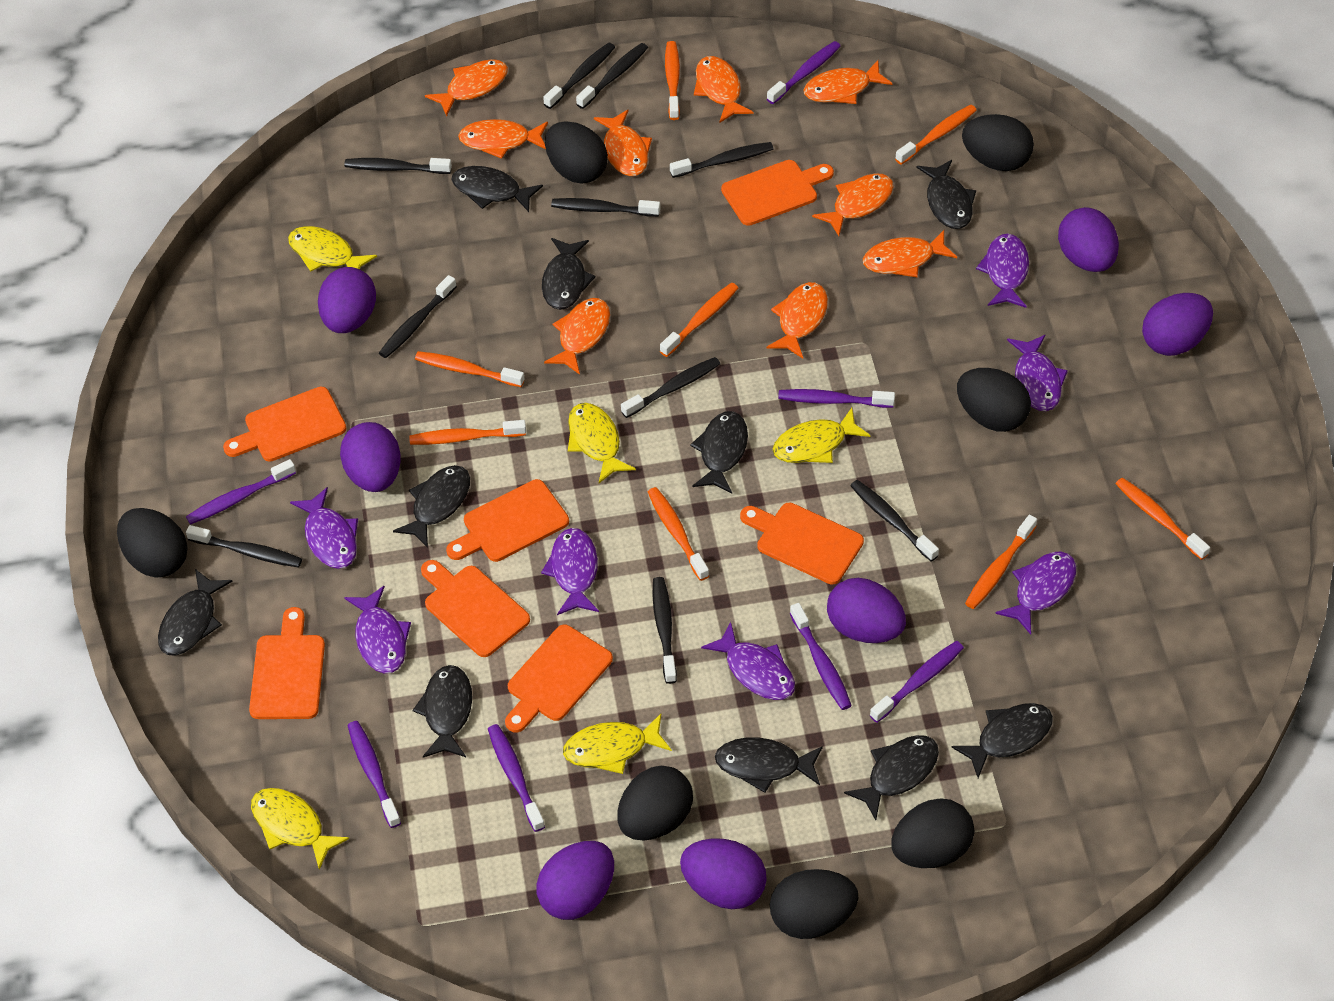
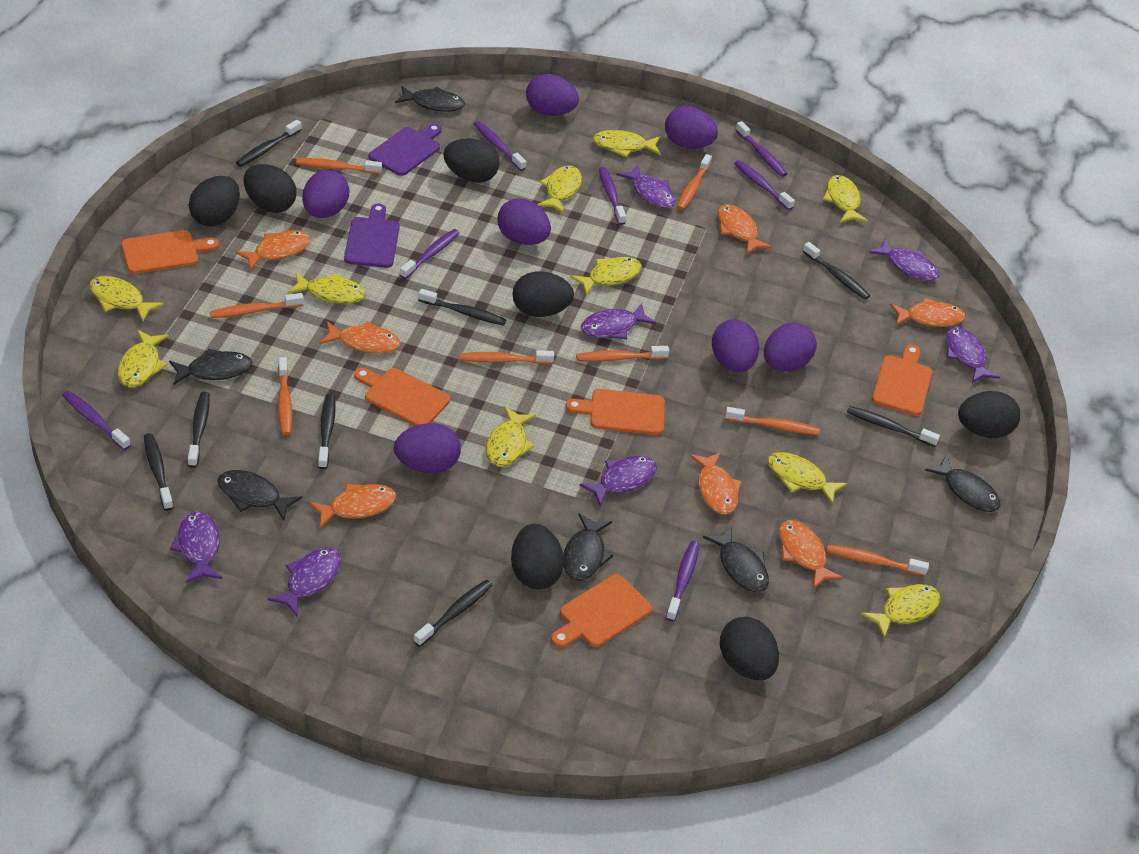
black fish: [158,569,233,656] [393,465,470,548] [412,665,472,757] [451,166,543,212] [542,238,596,310] [690,411,748,494] [715,738,823,793] [844,735,939,820] [916,160,976,229] [952,703,1053,778] = 10 -> [169,349,252,385] [217,470,302,521] [395,86,465,112] [563,513,613,581] [703,526,769,592] [925,455,1001,512] = 6
black toothbrush: [186,525,302,567] [344,158,452,174] [379,275,457,358] [543,43,615,109] [551,198,660,217] [576,43,648,109] [621,357,720,418] [652,577,677,684] [670,142,773,178] [850,480,939,561] = 10 -> [144,433,173,511] [188,392,210,468] [236,120,302,167] [318,394,336,469] [414,580,493,647] [418,289,506,326] [803,242,870,300] [847,406,940,447] = 8
orange cutting board: [223,387,346,462] [249,607,325,719] [421,560,530,657] [446,479,569,562] [505,625,613,733] [721,160,834,226] [740,503,864,585] = 7 -> [121,230,219,274] [354,368,450,426] [551,574,652,648] [566,389,665,435] [872,345,933,416] = 5
orange fish: [425,59,508,117] [458,119,548,159] [544,298,610,375] [594,110,652,176] [694,56,754,122] [766,282,828,358] [803,60,893,104] [812,173,893,236] [863,230,957,277] = 9 -> [235,230,311,271] [309,484,396,528] [320,321,400,353] [689,452,742,515] [718,204,772,254] [779,520,843,589] [890,298,965,327] = 7
purple cutting board: none = 0 -> [344,204,400,268] [369,124,442,176] = 2
yellow fish: [251,788,349,870] [288,226,377,272] [563,714,672,774] [568,403,636,483] [773,408,871,463] = 5 -> [89,276,164,322] [117,329,169,388] [287,272,366,304] [486,406,536,467] [537,166,582,214] [570,257,642,296] [592,130,661,157] [767,452,848,505] [823,175,868,223] [861,584,940,638] = 10

